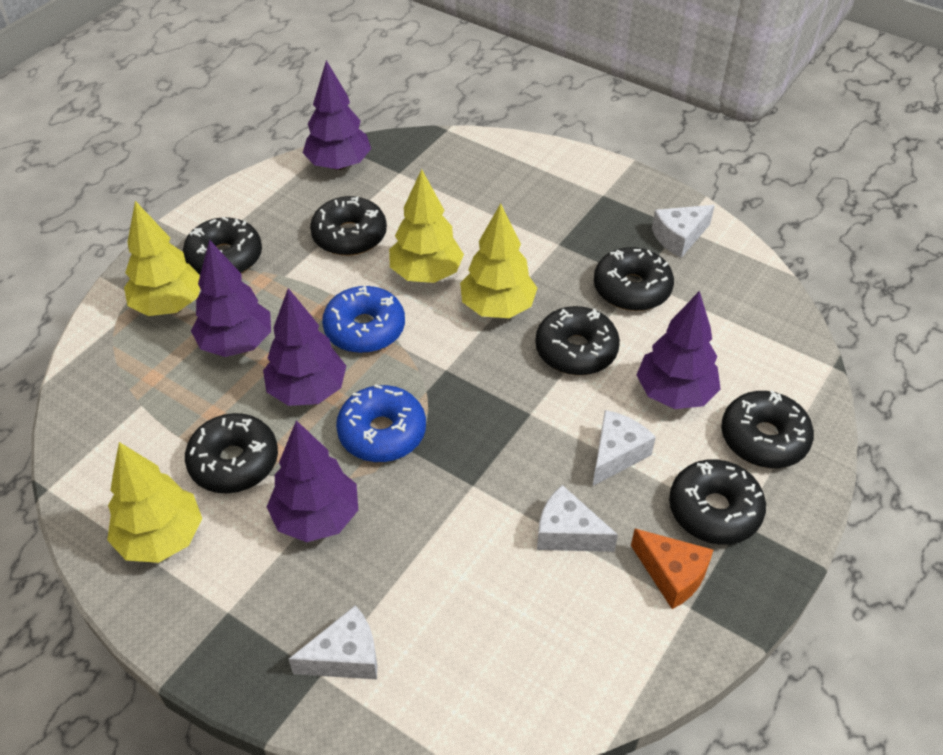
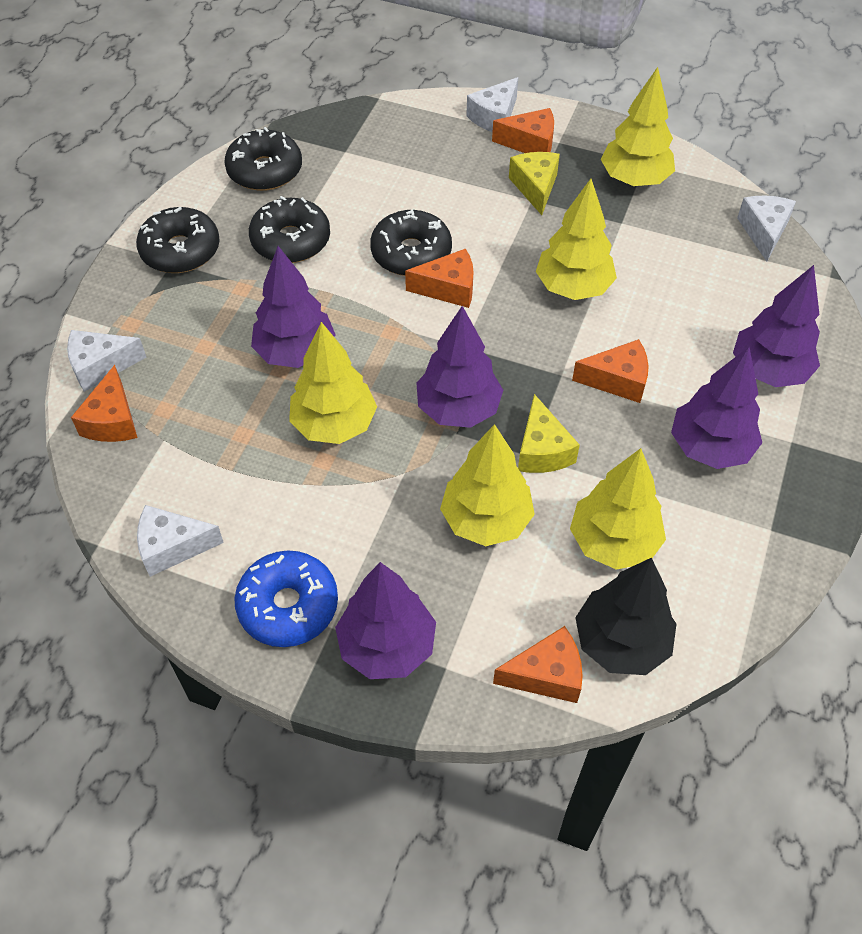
black donut: [183,217,262,275] [185,413,278,493] [310,196,387,256] [535,306,620,375] [594,247,674,311] [669,459,766,545] [721,391,814,468] = 7 -> [136,207,220,273] [224,127,302,191] [249,196,330,263] [370,210,452,276] = 4
black tree: none = 0 -> [575,558,677,675] = 1
blue donut: [322,286,405,353] [336,384,426,462] = 2 -> [235,550,338,647] = 1
orange cheese: [631,529,713,609] = 1 -> [71,365,138,442] [405,249,473,308] [492,108,554,153] [493,626,583,703] [572,339,649,403] = 5
yellow cheese: none = 0 -> [509,152,560,215] [518,394,580,473] = 2
yellow tree: [107,442,202,563] [124,201,200,316] [389,169,464,283] [460,203,537,318] = 4 -> [289,322,377,444] [440,424,535,546] [536,179,617,300] [570,448,666,570] [601,67,675,186] = 5

